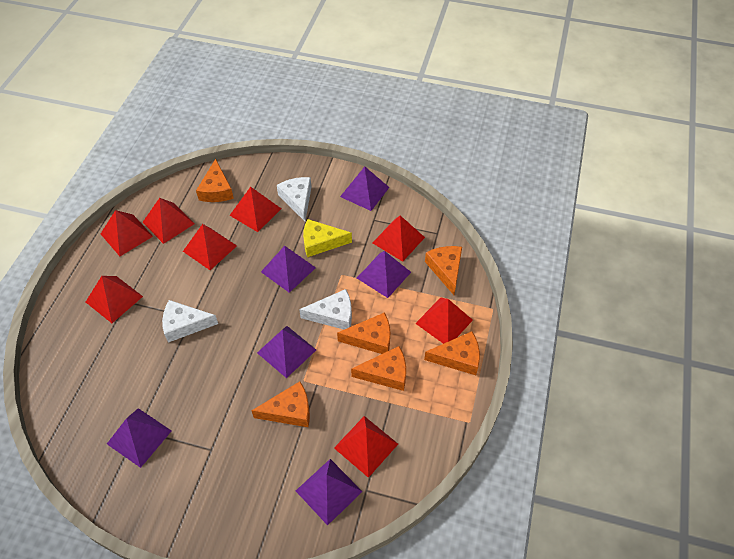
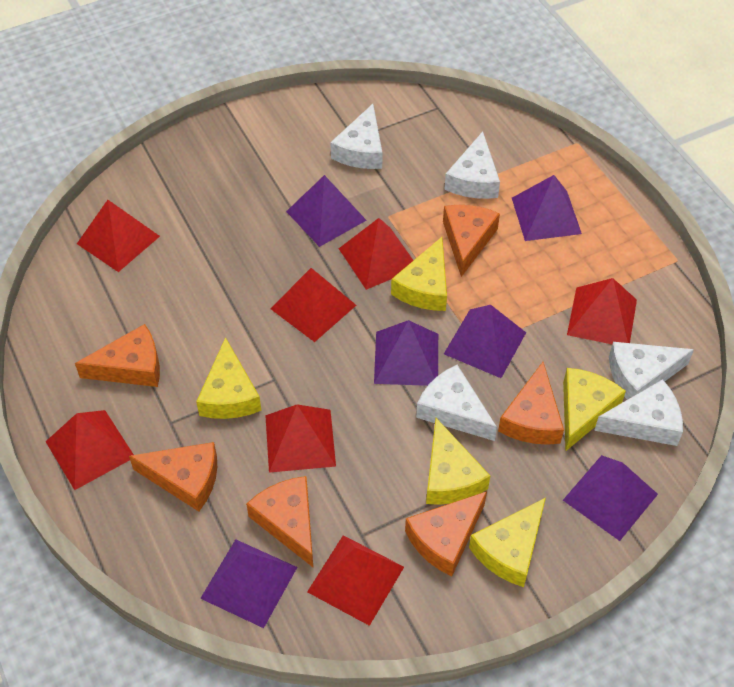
red pyramid: [86,276,143,323] [101,210,153,256] [143,198,195,244] [183,224,237,270] [230,187,281,232] [334,416,398,478] [373,216,425,261] [415,297,473,344] = 8 -> [46,410,134,490] [77,200,160,272] [265,404,336,473] [270,268,356,342] [307,535,404,626] [339,218,413,290] [567,278,637,344] = 7
white cheese: [162,300,218,343] [277,177,311,221] [299,289,352,329] = 3 -> [330,104,383,169] [416,365,497,441] [444,131,500,199] [594,379,683,446] [609,342,694,400] = 5
yellow cheese: [303,219,352,257] = 1 -> [196,337,261,419] [391,237,447,311] [426,418,490,505] [469,498,546,587] [563,368,626,452] = 5

